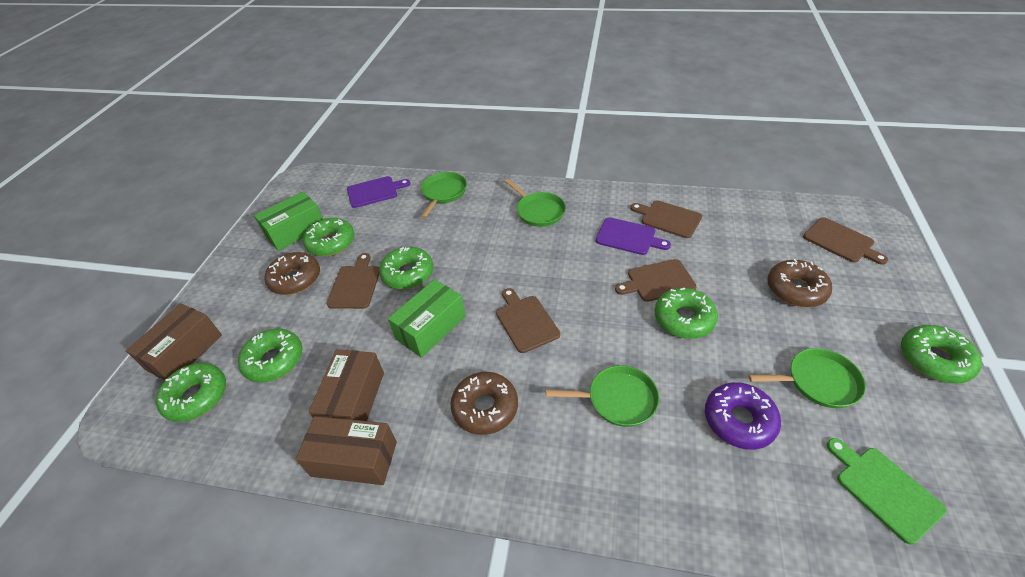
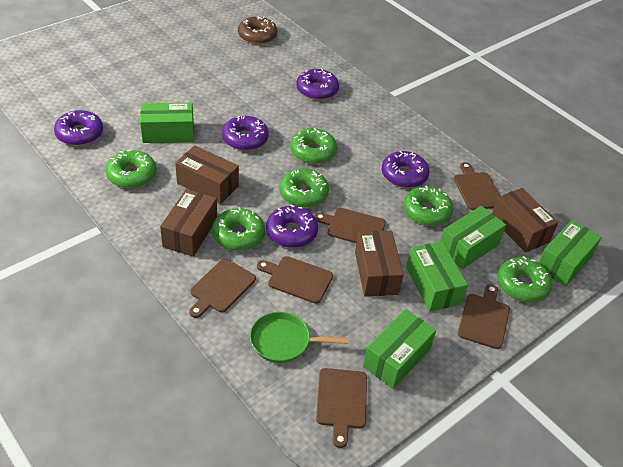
brown box: [126,303,222,380] [296,416,397,485] [309,349,384,421] = 3 -> [160,189,217,257] [175,145,239,204] [355,231,404,296] [492,188,558,253] = 4
brown cutting board: [327,253,379,309] [496,288,560,353] [615,259,697,302] [630,200,702,238] [803,217,888,265] = 5 -> [189,259,256,318] [257,256,333,304] [314,208,386,243] [316,368,367,448] [454,162,500,210] [458,284,510,349] = 6
brown donut: [264,252,320,295] [450,372,518,435] [767,259,832,307] = 3 -> [238,16,278,45] = 1
green box: [254,192,323,251] [388,279,466,358] = 2 -> [140,103,194,143] [363,309,436,389] [406,241,468,312] [440,206,506,269] [539,220,602,287] = 5
green cutting board: [827,438,947,545] = 1 -> none = 0
green pan: [421,172,467,218] [505,179,566,227] [546,365,659,427] [748,348,866,408] = 4 -> [250,312,348,363] = 1
purple cutting board: [347,176,410,208] [596,217,671,255] = 2 -> none = 0
purple donut: [705,382,781,450] = 1 -> [54,110,103,146] [222,116,269,151] [266,204,318,248] [296,69,339,100] [381,151,429,188] = 5

